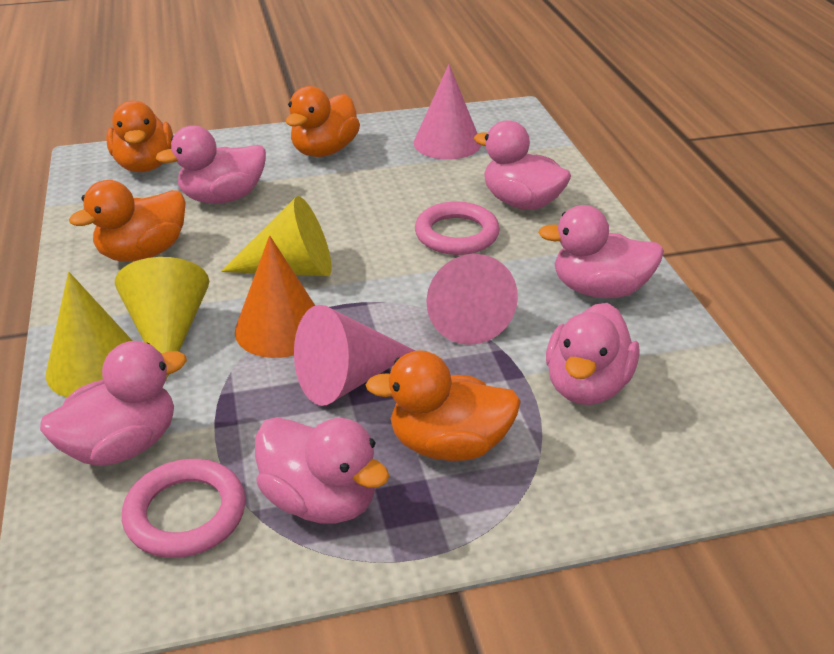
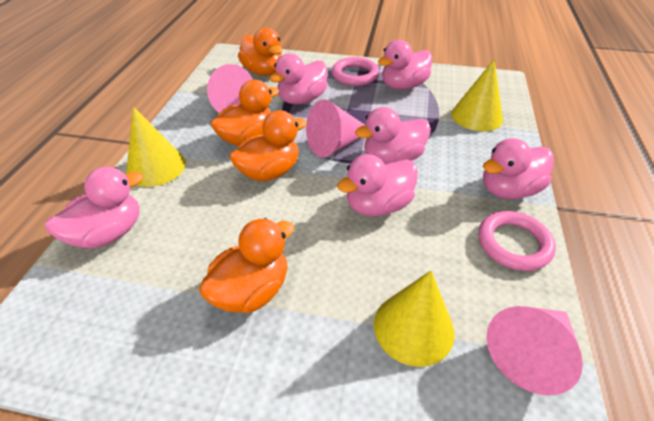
orange cone: [235,236,315,358] = 1 -> none = 0

